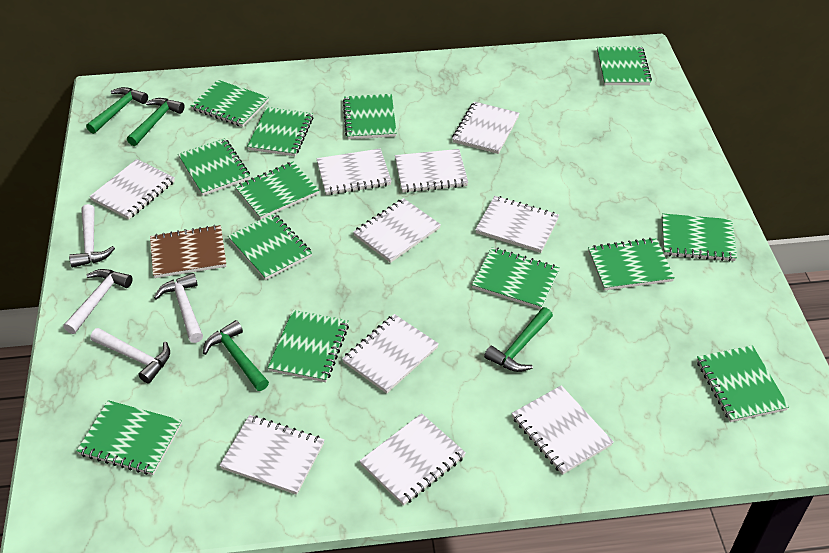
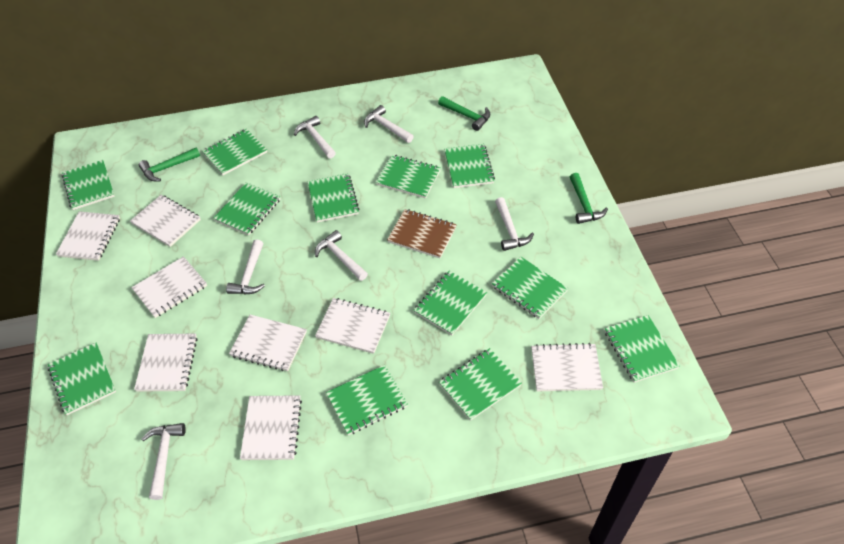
green hammer: [86,87,148,134] [127,98,185,146] [203,320,269,391] [484,307,553,372] = 4 -> [139,147,200,181] [438,96,490,131] [570,173,608,224] = 3
green notebook: [76,400,182,475] [178,138,250,196] [190,80,269,127] [228,213,312,280] [235,161,319,219] [247,107,313,156] [268,310,349,382] [343,94,397,139] [472,247,560,310] [588,238,675,291] [597,46,652,85] [662,213,737,262] [697,345,789,422] = 13 -> [48,343,116,415] [62,160,115,210] [202,129,267,176] [213,182,281,236] [307,173,359,223] [326,365,408,435] [376,155,441,198] [413,271,487,335] [439,348,522,421] [444,144,495,188] [492,257,568,319] [605,315,680,382] = 12
white hammer: [63,269,133,334] [69,204,115,268] [90,328,170,384] [154,273,203,343] = 4 -> [142,423,186,500] [226,240,265,294] [294,116,336,159] [315,230,368,281] [364,105,414,143] [495,197,534,251] = 6
white notebook: [89,159,175,220] [219,415,324,495] [317,148,392,195] [342,314,439,394] [353,198,441,263] [360,413,466,506] [395,149,468,192] [452,102,520,154] [475,196,559,253] [512,385,614,475] = 10 -> [56,211,120,261] [130,195,201,247] [131,256,207,318] [134,334,197,392] [229,315,307,371] [240,395,302,460] [315,298,390,354] [531,343,603,391] = 8

